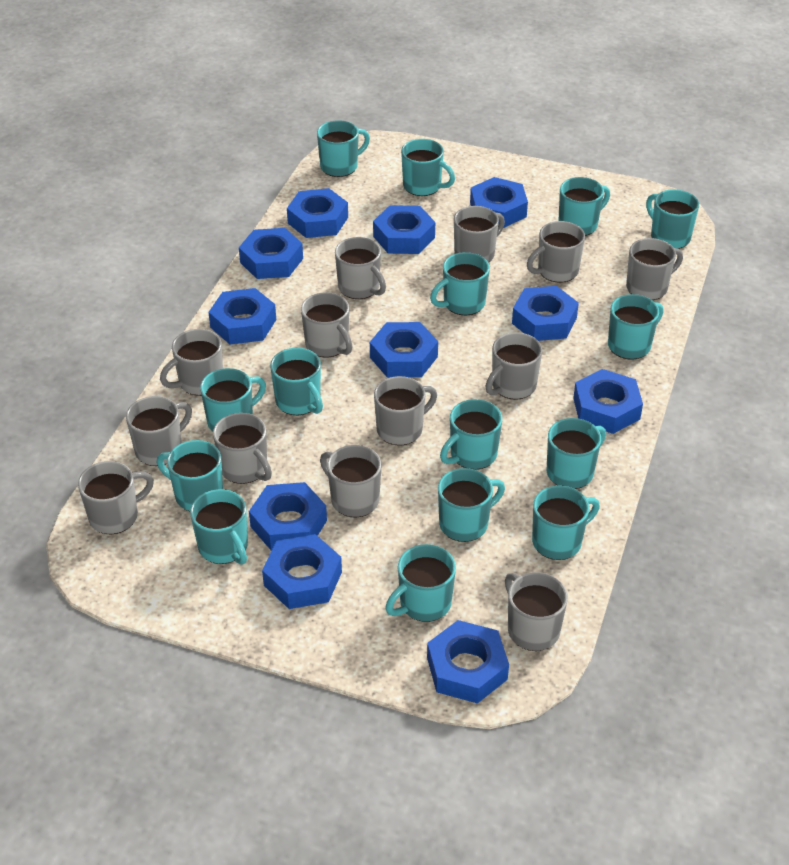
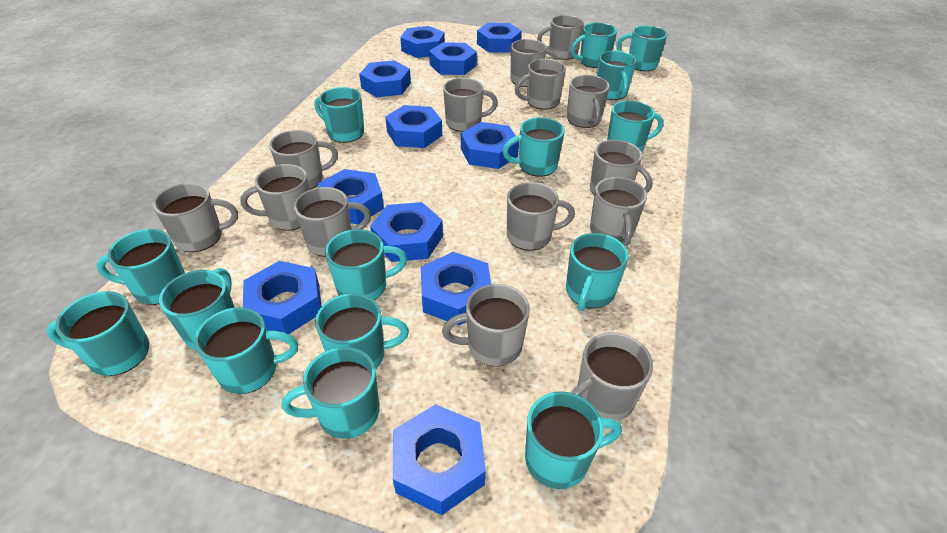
grey mug: [78,461,154,534] [126,396,192,466] [160,329,223,396] [213,413,272,484] [301,292,353,357] [320,445,381,518] [335,237,386,299] [374,376,437,446] [454,206,505,263] [485,333,542,400] [505,572,568,651] [527,221,585,283] [626,238,683,300] = 13 -> [153,183,238,252] [241,164,310,231] [269,130,338,190] [294,187,371,257] [442,284,530,366] [443,78,498,132] [507,182,575,251] [510,39,558,87] [515,59,566,110] [537,15,584,60] [567,75,610,128] [571,332,653,421] [590,140,652,195] [590,177,647,246] = 14

